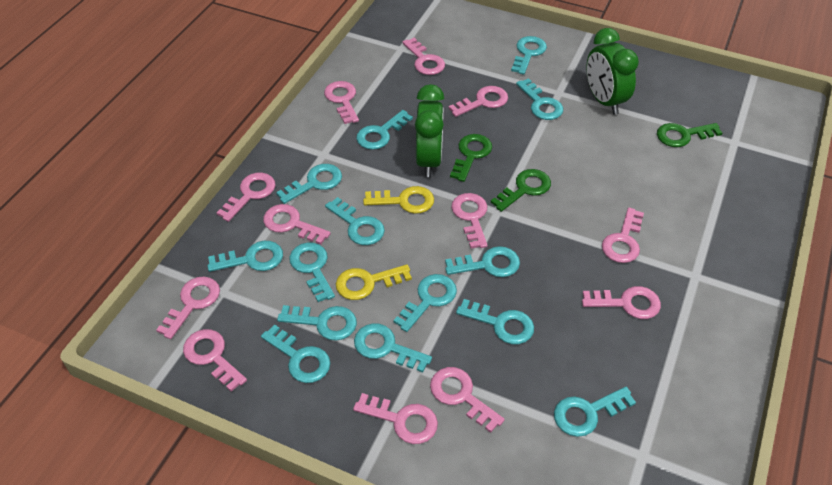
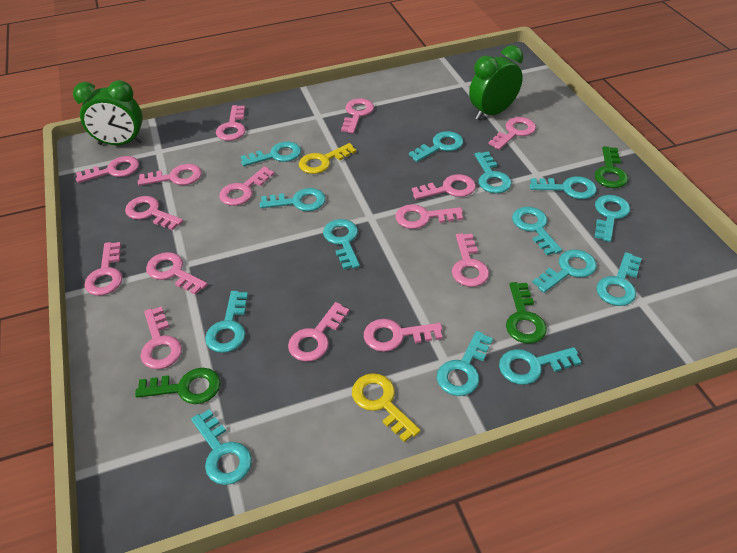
pink key: [156,277,220,339] [183,329,247,392] [217,173,276,222] [263,204,331,245] [324,81,359,124] [353,393,438,444] [402,38,445,75] [430,367,505,433] [449,86,508,117] [451,193,488,249] [582,286,661,319] [602,207,644,263] = 12 -> [76,156,139,183] [84,242,122,296] [125,196,183,230] [138,164,202,186] [141,306,182,369] [146,252,208,295] [216,105,246,141] [219,166,274,206] [288,302,349,362] [341,99,374,133] [364,319,442,352] [396,204,463,229] [412,174,476,200] [452,233,489,287] [488,117,536,150] = 15

